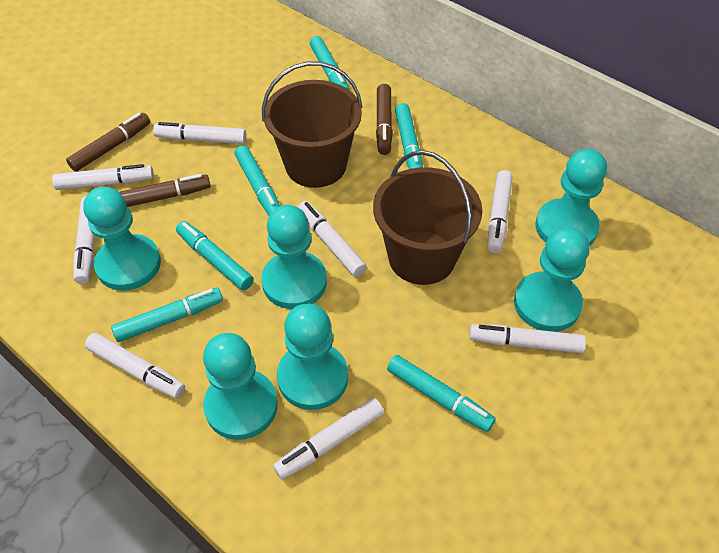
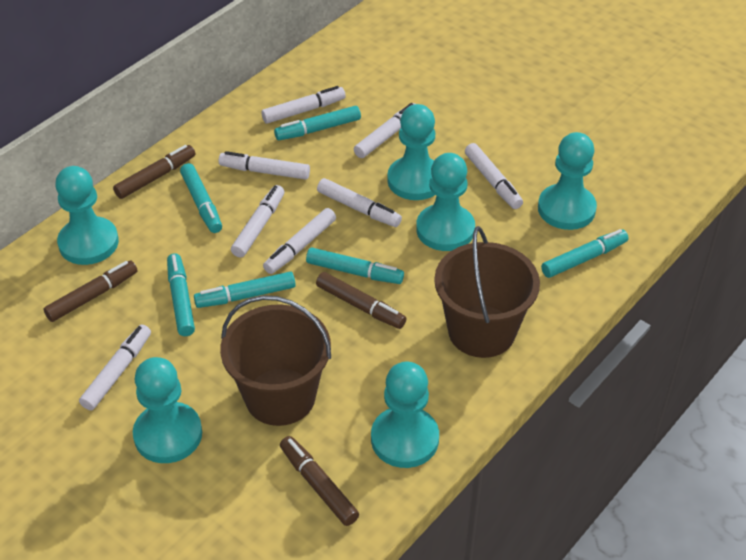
brown marker: [66,113,150,172] [119,174,211,207] [376,84,393,155] = 3 -> [44,260,138,322] [113,145,195,199] [280,436,359,526] [316,272,406,329] = 4

